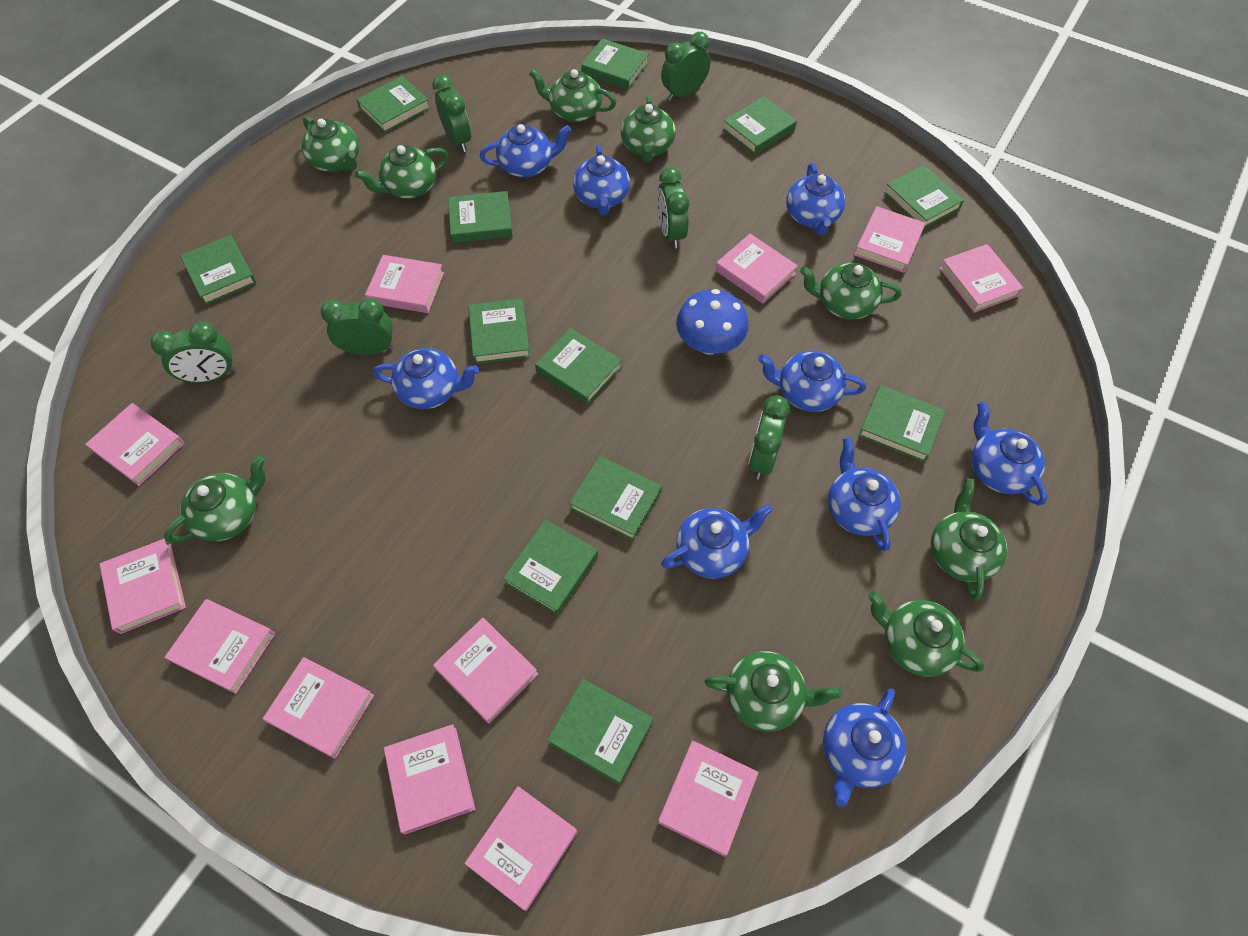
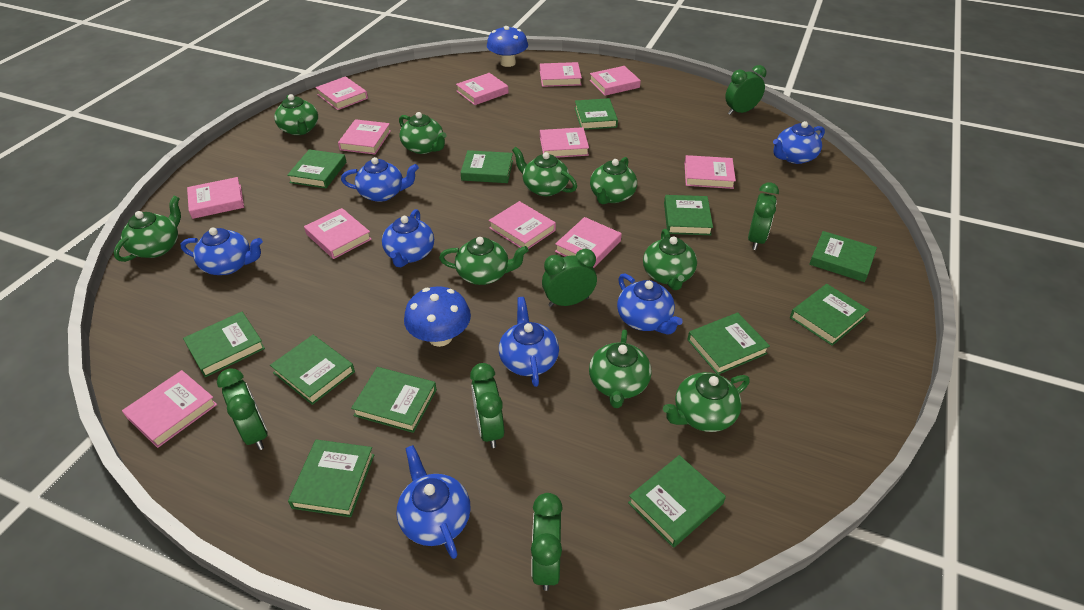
blue mushroom: [676,289,749,354] = 1 -> [404,286,471,347] [487,26,528,67] = 2
blue teapot: [373,348,479,409] [480,124,571,177] [573,145,630,215] [661,504,773,579] [758,351,866,412] [786,163,845,235] [823,689,906,807] [828,437,901,551] [971,401,1047,506] = 9 -> [181,228,263,275] [341,157,419,202] [382,209,434,267] [397,445,471,559] [499,297,559,387] [617,273,683,334] [773,121,825,164] = 7

